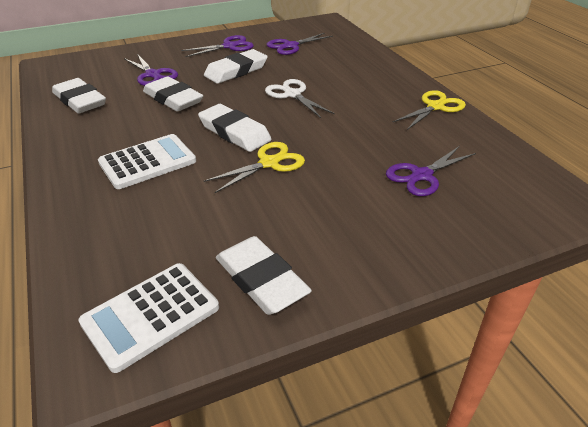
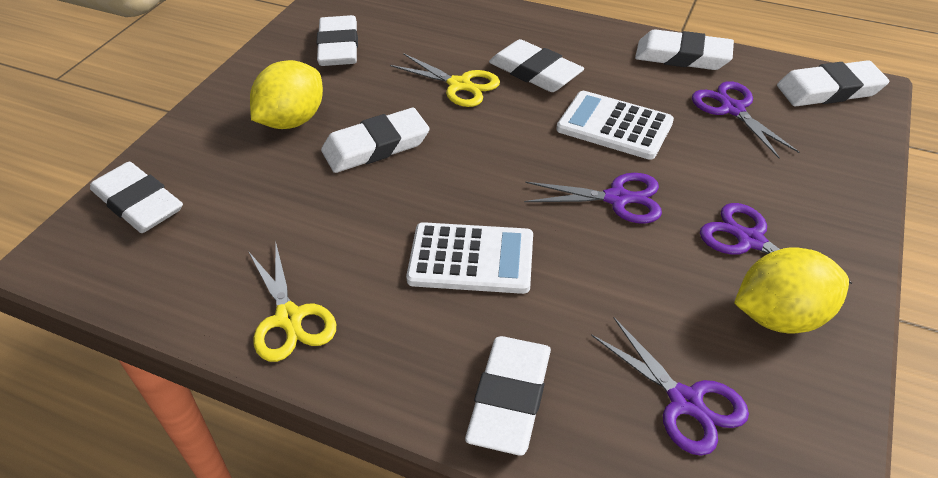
white eraser: [52,78,106,114] [143,76,203,112] [198,104,271,152] [204,49,268,84] [216,236,312,315] = 5 -> [90,162,183,233] [316,15,358,66] [321,108,430,173] [465,336,551,456] [489,39,584,92] [635,29,734,70] [777,60,889,106] = 7
white scissors: [265,79,335,118] = 1 -> none = 0
yellow lemon: none = 0 -> [250,60,323,129] [734,247,849,334] = 2

